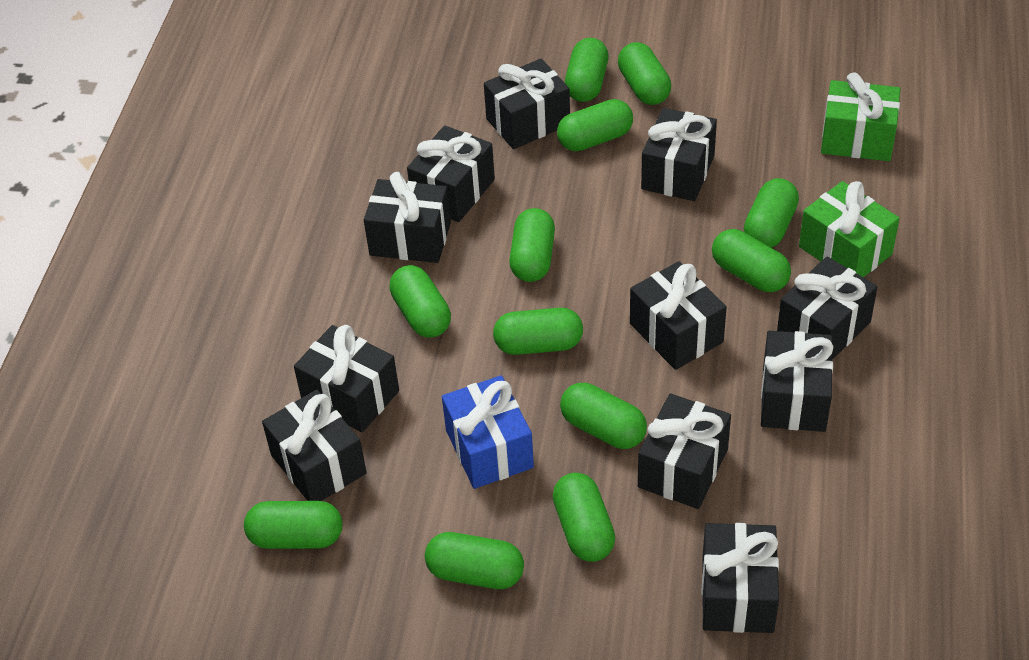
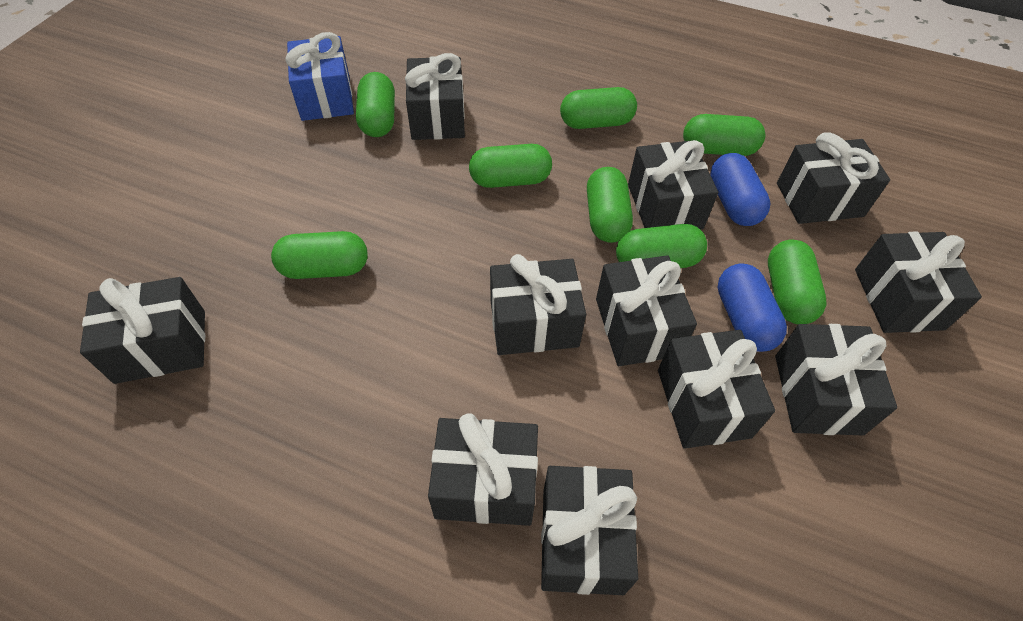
blue capsule: none = 0 -> [710,153,770,226] [718,263,787,352] = 2
green capsule: [244,501,342,549] [389,265,451,338] [425,532,524,589] [493,308,583,355] [509,208,555,282] [553,473,615,562] [557,99,633,151] [560,383,647,449] [565,38,608,102] [618,42,671,105] [712,229,791,292] [744,178,799,248] = 12 -> [271,231,368,279] [356,72,395,137] [469,144,552,188] [560,87,637,129] [587,167,633,243] [616,224,707,268] [683,114,765,156] [768,239,827,324] = 8
green gift: [799,181,900,277] [821,72,900,161] = 2 -> none = 0

